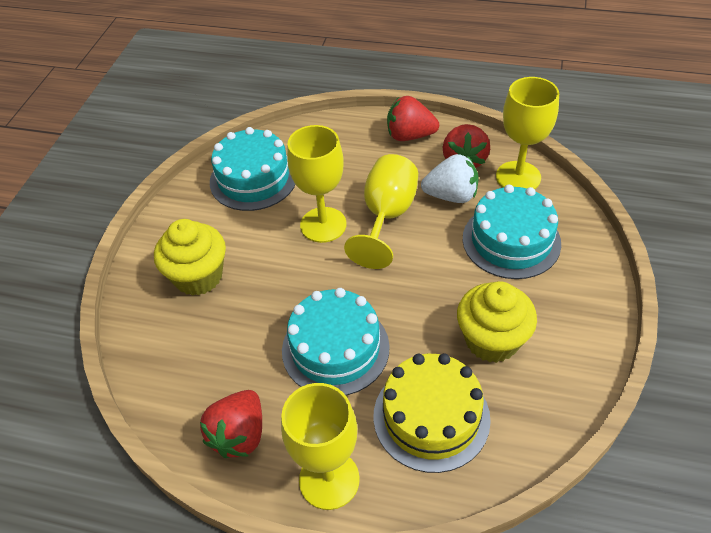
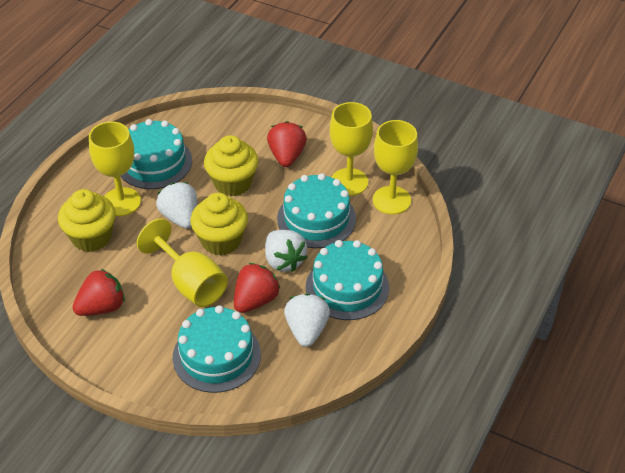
turquoise cake: [210,127,296,211] [282,288,390,396] [463,185,561,279] = 3 -> [120,119,192,189] [173,305,261,393] [277,173,356,248] [306,240,389,320] = 4
white strawberry: [421,154,479,203] = 1 -> [156,182,197,229] [265,230,308,272] [284,293,330,347] = 3
yellow cake: [373,353,491,473] = 1 -> none = 0
yellow cupcake: [154,219,226,296] [457,281,537,363] = 2 -> [58,189,116,252] [190,193,248,256] [204,135,259,196] = 3

